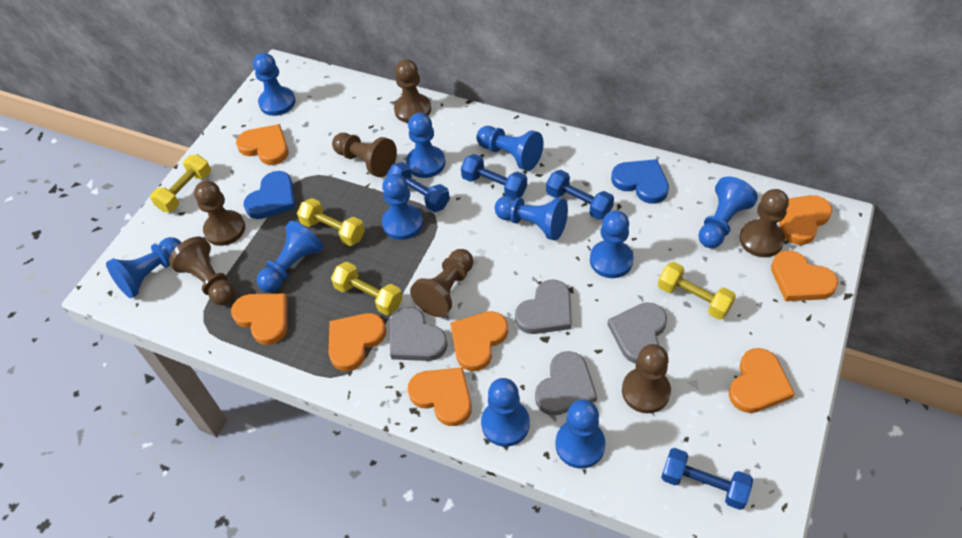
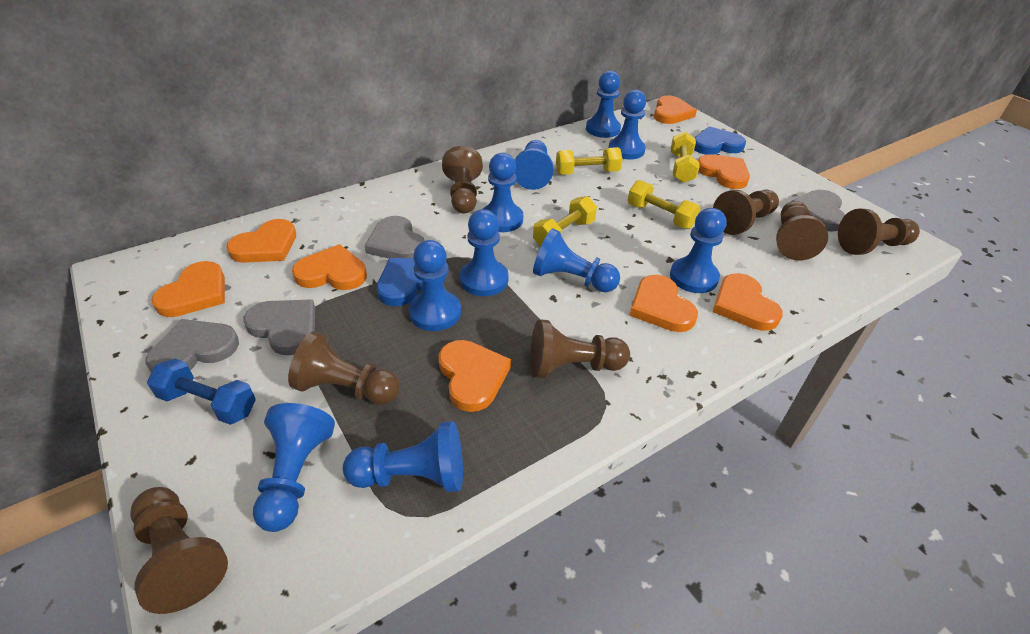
blue dumbbell: [386,162,450,212] [461,154,527,199] [546,170,614,220] [661,448,753,510] = 4 -> [147,359,256,425] = 1
blue pawn: [106,237,182,298] [253,53,296,116] [257,221,324,293] [382,174,423,240] [406,113,445,178] [476,126,543,171] [481,378,530,447] [495,196,568,241] [555,399,606,469] [590,210,634,278] [698,177,758,248] = 11 -> [253,403,335,532] [343,421,463,492] [409,240,461,331] [460,209,509,296] [483,153,523,232] [515,140,553,190] [533,228,620,292] [586,71,621,138] [609,90,646,159] [670,208,726,293] = 10

